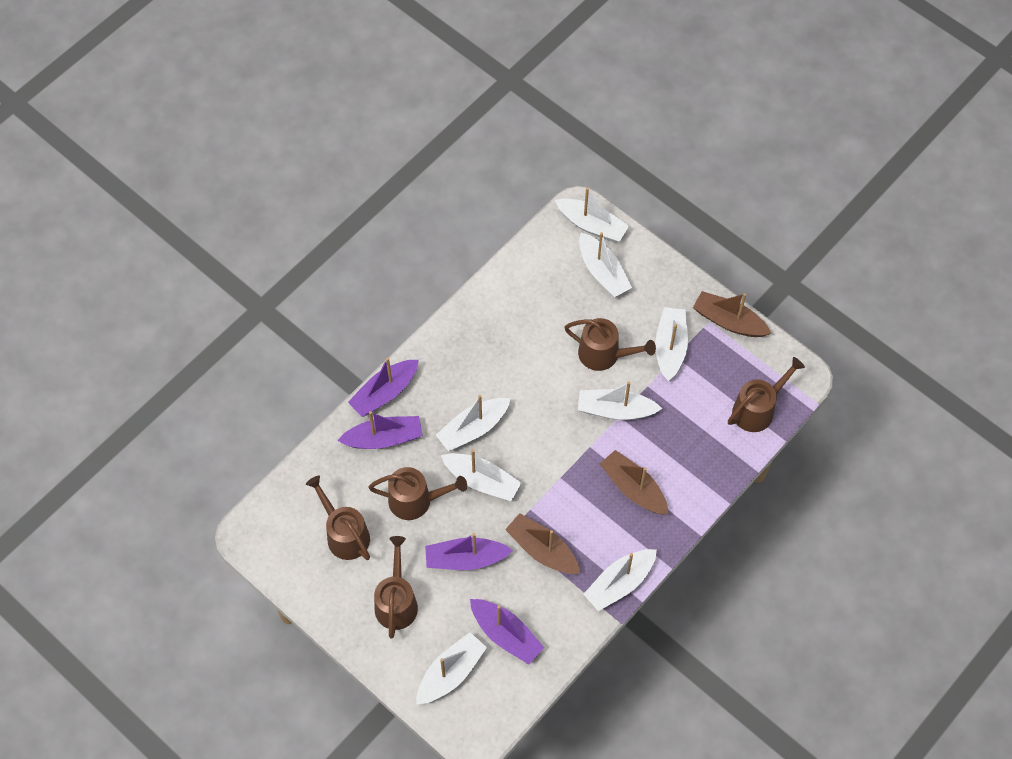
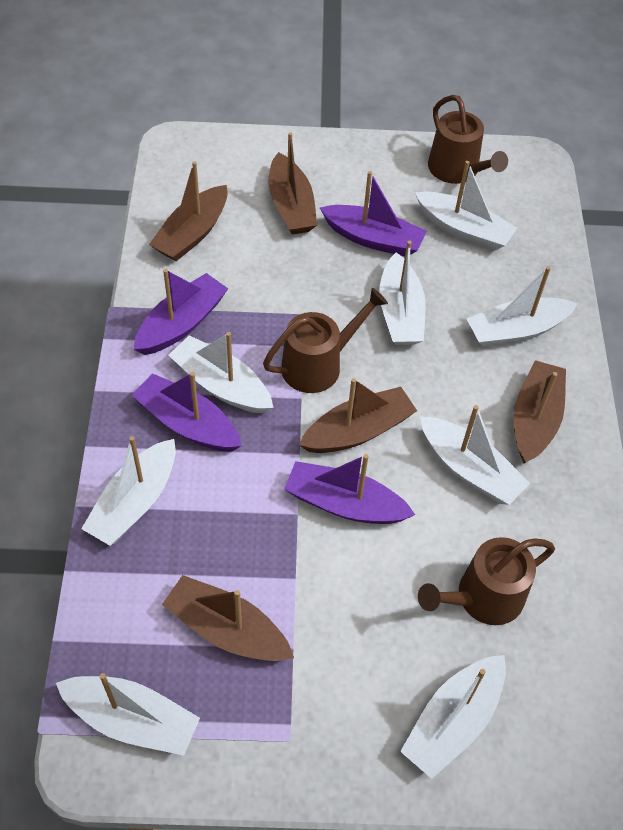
brown boat: [505,513,580,574] [600,450,669,515] [693,291,772,337] = 3 -> [149,161,228,261] [162,575,294,661] [269,132,317,235] [299,378,417,453] [513,360,566,463] = 5
brown watering can: [306,476,370,560] [368,467,467,520] [374,536,418,639] [564,318,656,371] [728,357,805,432] = 5 -> [263,288,388,393] [418,537,555,625] [428,95,508,184] = 3

